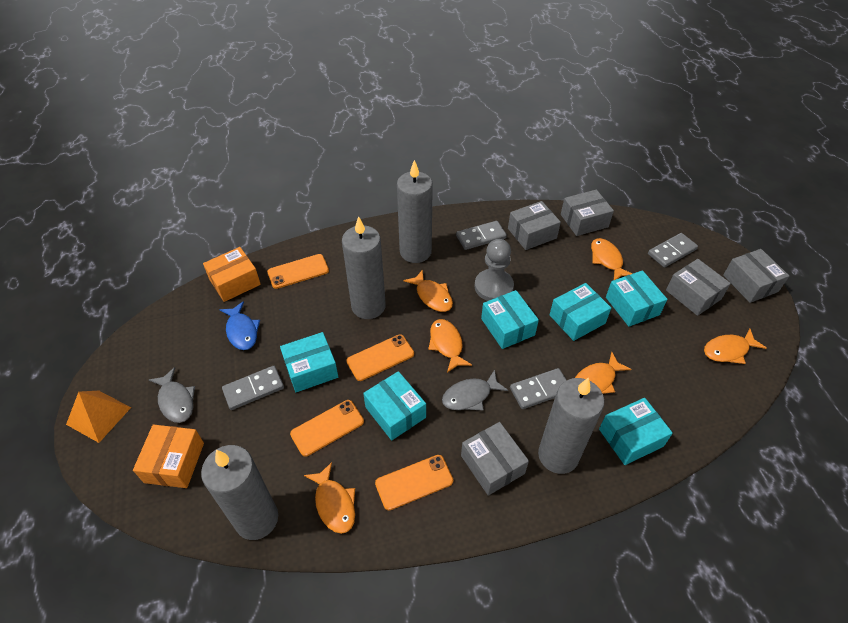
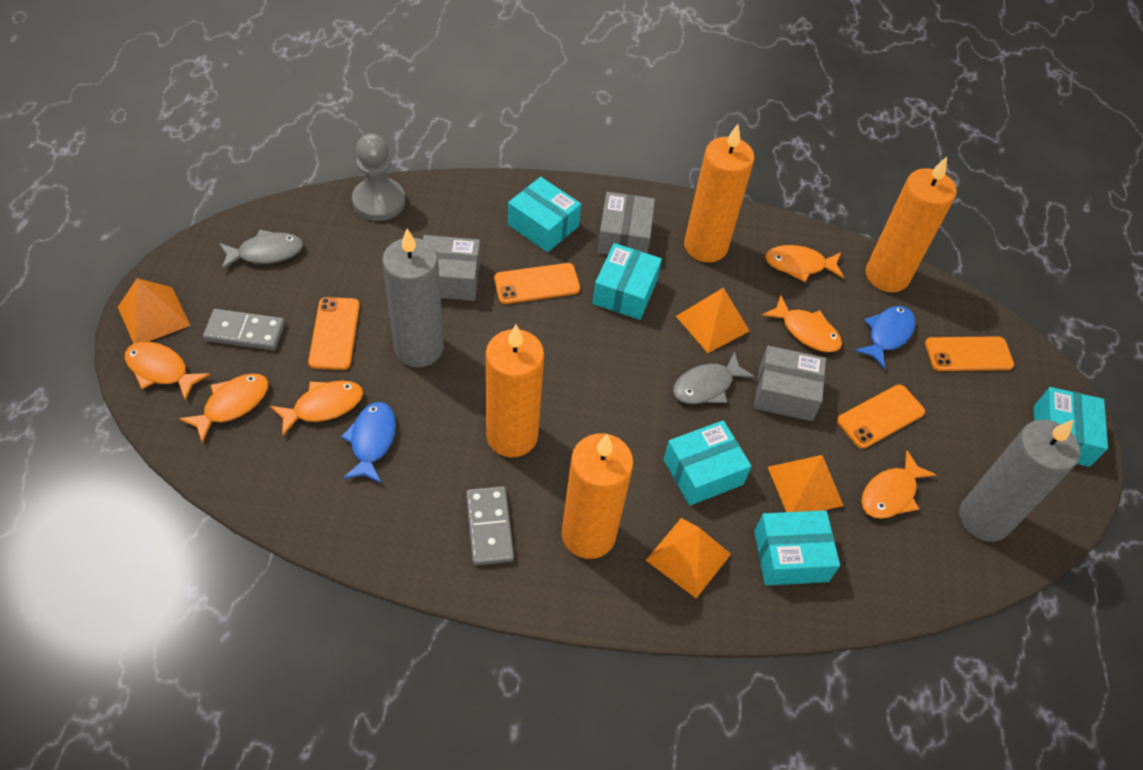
blue fish: [220,301,260,350] = 1 -> [341,402,396,484] [854,306,916,369] = 2
grey box: [461,422,529,496] [508,201,561,250] [561,190,614,236] [666,259,731,316] [723,249,789,303] = 5 -> [423,235,480,301] [597,192,655,255] [754,346,826,421] = 3
grey candle: [201,445,278,540] [342,216,386,319] [397,160,433,263] [538,377,604,474] = 4 -> [382,228,444,367] [959,419,1080,542] = 2
grey domino: [222,366,284,410] [456,221,507,250] [510,368,567,409] [648,233,698,268] = 4 -> [203,309,285,350] [466,486,514,565] = 2
orange box: [133,425,204,488] [203,247,261,302] = 2 -> none = 0
orange candle: none = 0 -> [486,325,544,457] [562,433,634,559] [684,124,755,262] [866,157,957,292] = 4
orange pyramid: [66,390,131,443] = 1 -> [118,278,190,344] [646,518,731,598] [676,287,749,353] [768,455,844,512] = 4
turquoise box: [280,332,338,392] [363,371,426,440] [481,290,539,349] [550,283,611,341] [599,398,673,465] [606,270,667,327] = 6 -> [508,177,581,252] [592,243,662,320] [663,420,752,506] [754,510,840,586] [1034,387,1108,467] = 5

